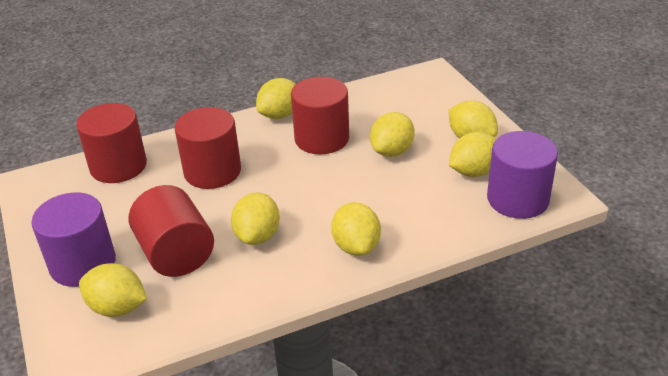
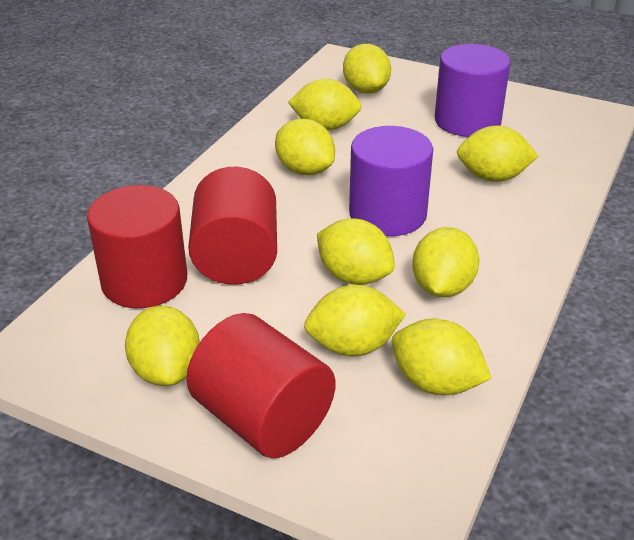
red cylinder: [76,103,147,183] [129,185,214,277] [174,107,241,189] [291,77,349,154] = 4 -> [87,185,187,308] [186,313,336,458] [188,167,277,285] = 3
yellow lemon: [79,263,147,317] [231,192,280,245] [256,78,296,119] [331,202,381,256] [370,112,415,157] [449,101,498,139] [449,132,496,177] = 7 -> [125,306,200,386] [275,119,335,175] [288,79,361,131] [304,285,406,357] [317,218,395,285] [343,44,391,94] [391,319,492,395] [412,227,479,297] [457,126,538,182] = 9

